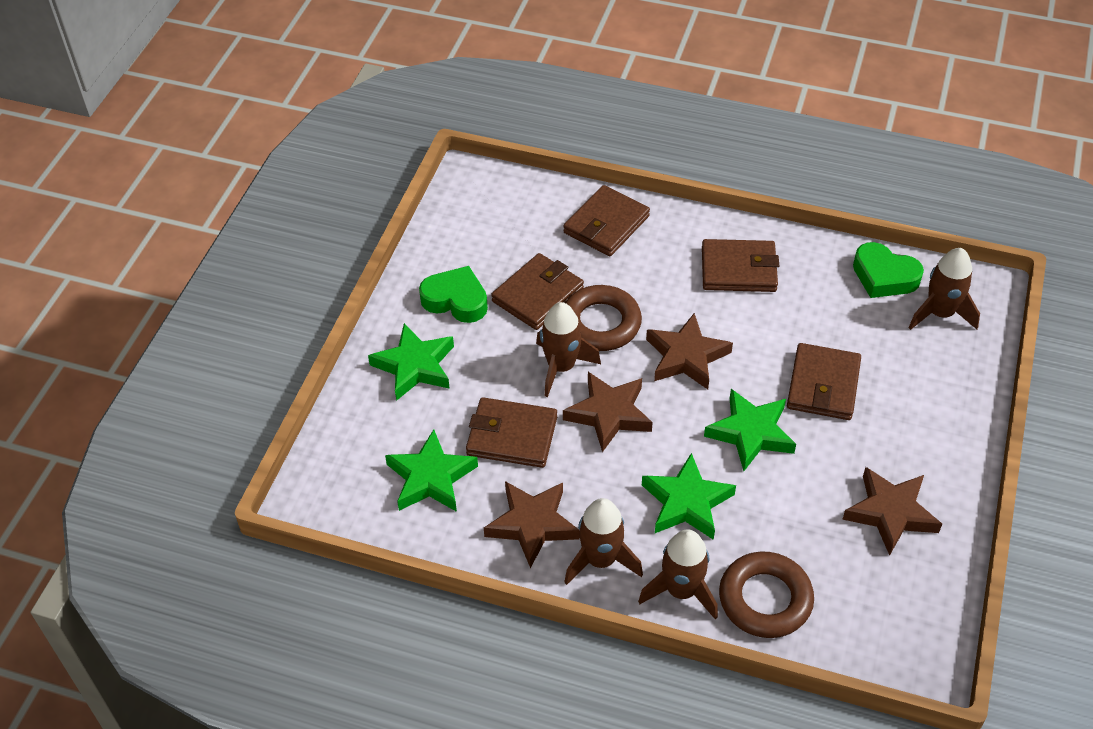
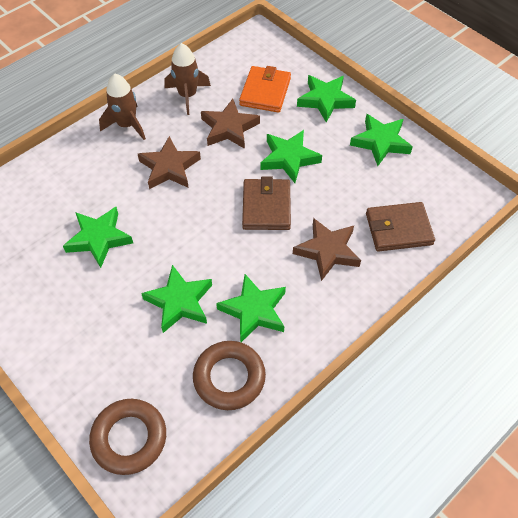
brown rocket: [536,302,601,397] [564,498,643,585] [638,529,718,620] [909,248,980,330] = 4 -> [99,74,146,140] [164,43,211,115] = 2
brown star: [484,481,580,568] [563,372,653,452] [646,313,733,389] [842,467,942,556] = 4 -> [138,136,201,189] [201,99,260,149] [293,218,361,281] = 3
brown wallet: [466,397,557,468] [491,253,584,330] [563,185,650,256] [702,239,779,292] [787,343,861,420] = 5 -> [242,176,291,230] [366,202,435,252] = 2
green heart: [419,266,488,323] [853,242,924,298] = 2 -> none = 0
green star: [368,323,454,401] [385,429,478,512] [642,453,736,540] [704,389,796,471] = 4 -> [63,207,133,268] [141,265,212,333] [216,274,286,342] [261,130,322,183] [297,75,356,122] [350,114,413,166] = 6
orange wallet: none = 0 -> [239,66,291,113] = 1

